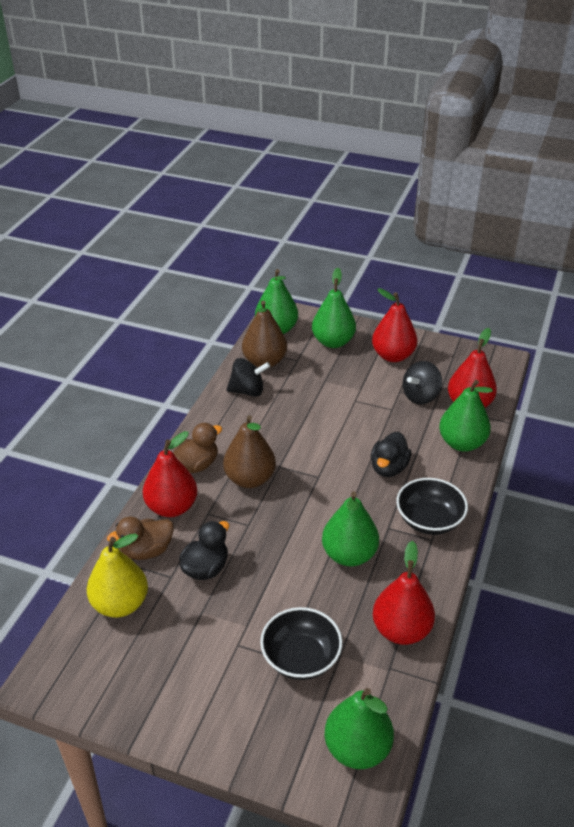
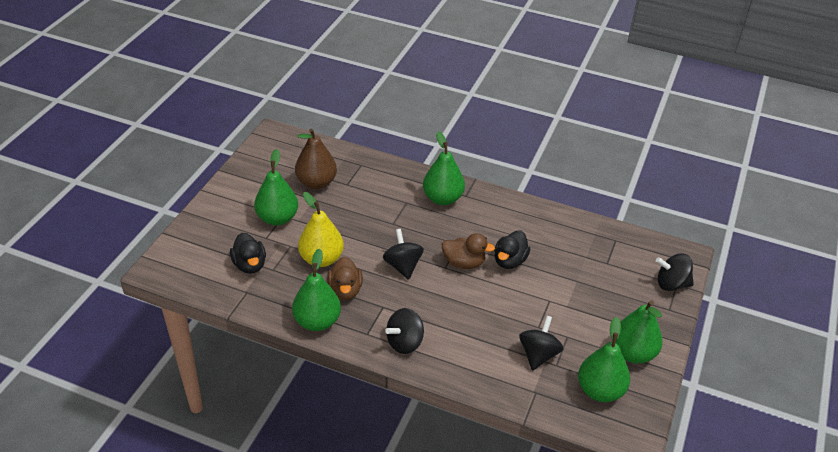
black bowl: [260,607,343,680] [396,478,468,535] = 2 -> none = 0
black spinning top: [226,358,270,397] [403,361,442,405] = 2 -> [383,229,424,280] [385,308,424,354] [519,316,563,371] [656,253,694,291] = 4
brown pear: [223,415,276,488] [242,301,287,368] = 2 -> [295,129,337,189] = 1
red pear: [143,431,197,517] [372,288,417,362] [373,541,435,645] [448,328,497,408] = 4 -> none = 0

